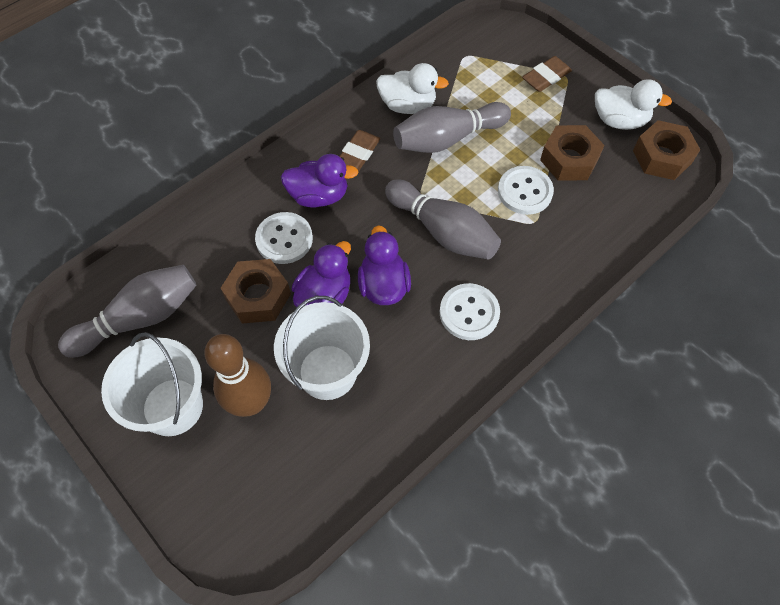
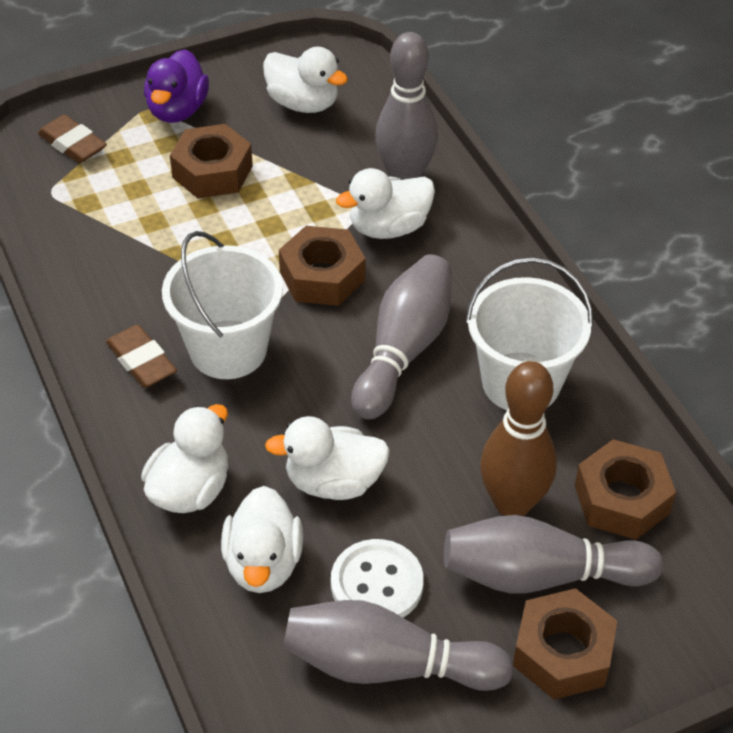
brown nut: [221,259,291,324] [540,125,605,181] [633,120,700,180] = 3 -> [170,124,253,198] [279,226,366,306] [513,588,617,700] [575,439,676,540] = 4
grey bowling pin: [58,265,197,358] [385,180,501,260] [393,102,511,153] = 3 -> [283,600,514,691] [351,254,452,420] [375,32,438,180] [444,515,663,594] = 4
purple duck: [281,154,359,208] [292,241,351,307] [358,225,411,305] = 3 -> [144,49,209,123] = 1
white button: [255,212,313,264] [440,283,500,340] [498,166,554,215] = 3 -> [331,539,424,618] = 1
white duck: [376,63,449,114] [595,79,672,130] = 2 -> [141,404,228,513] [221,486,303,593] [263,47,348,113] [265,416,390,500] [336,168,435,239] = 5

